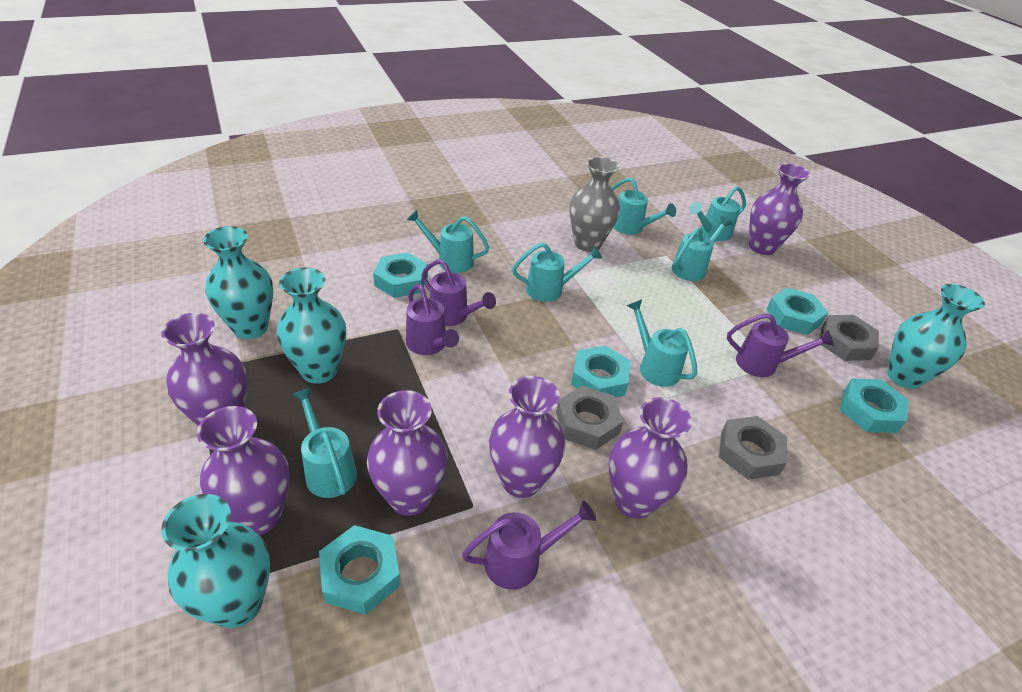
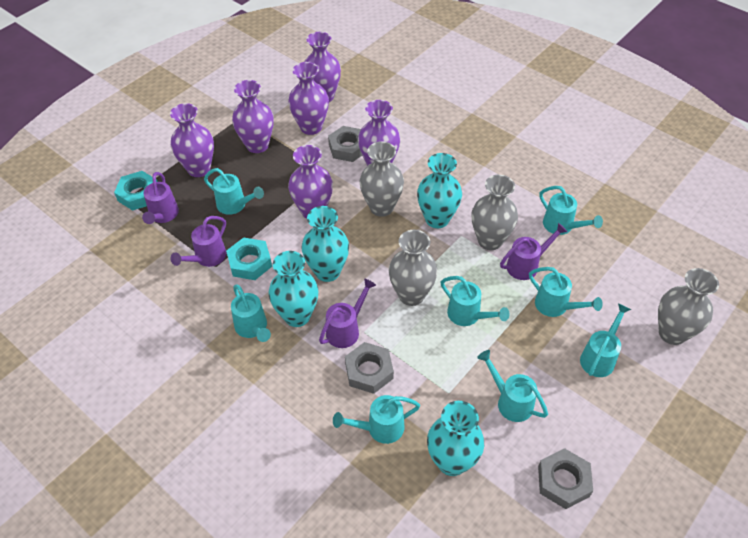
grey vase: [570,157,620,252] = 1 -> [360,141,404,217] [389,230,437,306] [472,175,518,250] [658,268,719,345] = 4
turquoise nut: [319,525,401,615] [373,253,428,298] [571,345,631,397] [767,288,828,335] [840,379,909,433] = 5 -> [114,171,158,211] [226,237,272,280] = 2
turquoise watering can: [292,387,357,498] [407,209,489,273] [512,242,602,302] [611,178,676,235] [626,299,697,387] [672,216,733,281] [689,186,746,241] = 7 -> [204,168,264,215] [231,284,271,342] [333,395,420,444] [441,276,510,326] [477,350,548,422] [529,267,603,317] [539,186,603,235] [580,303,631,377] = 8

